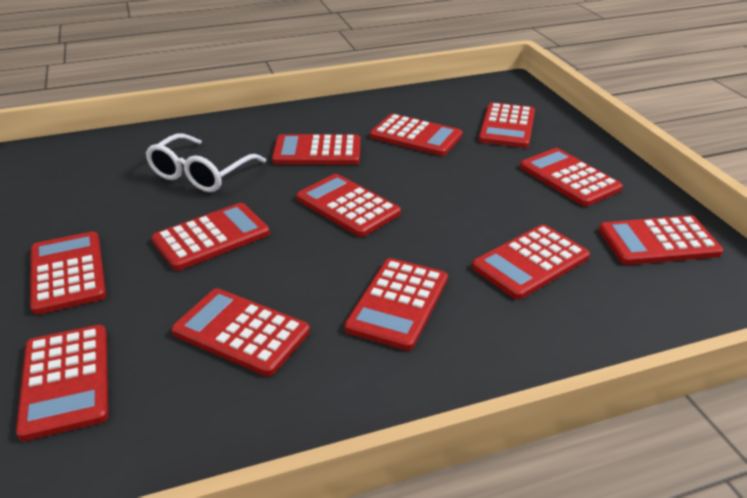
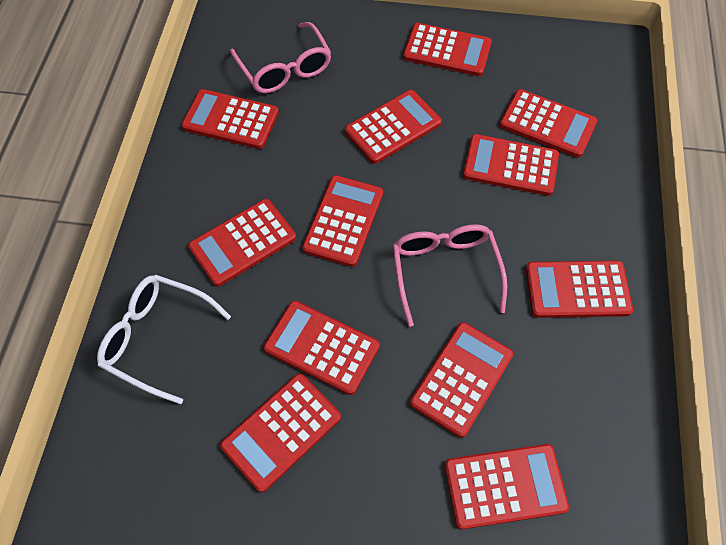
pink glasses: none = 0 -> [230,22,331,93] [393,224,507,327] = 2

